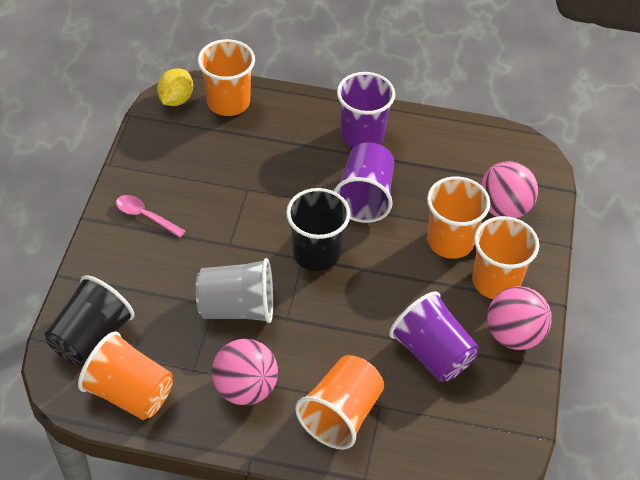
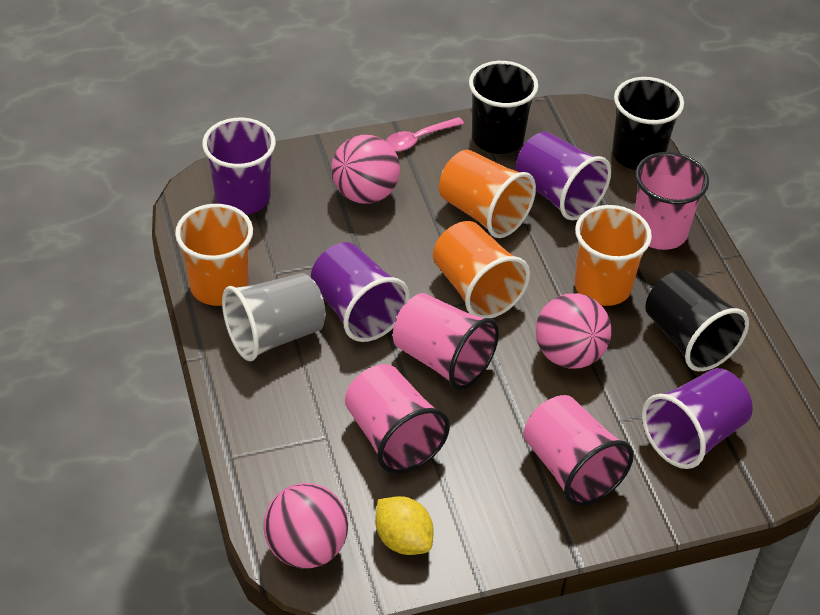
black cup: [44,276,134,366] [286,188,350,271] = 2 -> [469,61,538,154] [612,77,684,170] [645,270,749,371] = 3
orange cup: [78,331,173,420] [198,39,255,116] [295,355,384,449] [427,176,490,259] [472,216,539,299] = 5 -> [175,204,253,306] [433,221,530,318] [439,150,536,238] [575,205,652,306] = 4
pink cup: none = 0 -> [345,364,450,474] [393,293,499,390] [524,395,634,506] [634,152,709,250] = 4
purple cup: [334,142,394,223] [337,72,395,148] [389,291,479,382] = 3 -> [202,117,276,215] [311,242,410,342] [515,132,611,220] [642,368,753,469] = 4

